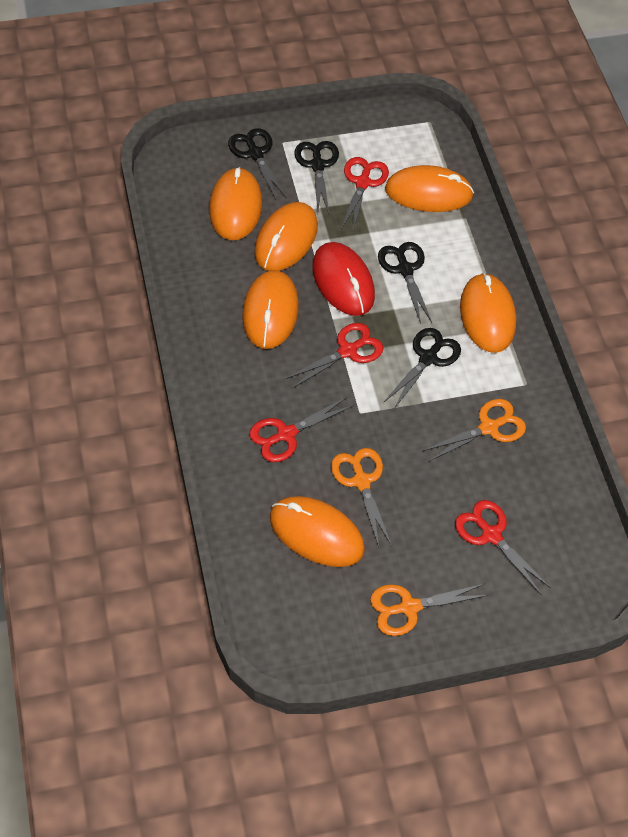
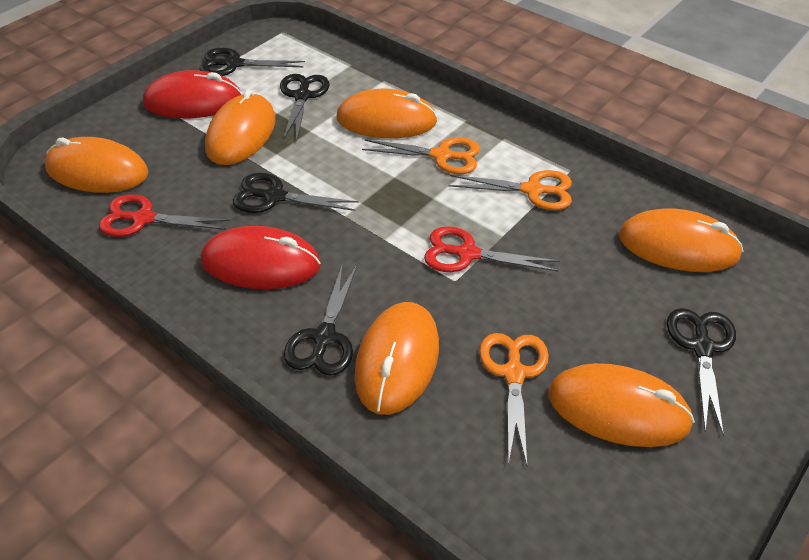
black scissors: [228,128,287,199] [294,141,339,214] [378,242,432,324] [383,328,461,410] = 4 -> [199,48,305,76] [233,173,359,213] [280,74,329,142] [284,263,357,376] [667,308,736,435] = 5
red mouse: [312,242,375,316] = 1 -> [143,70,242,118] [201,226,321,289] = 2
red scissors: [249,397,354,462] [285,323,384,388] [341,157,389,232] [455,500,551,595] = 4 -> [99,194,230,237] [424,226,560,272] = 2

